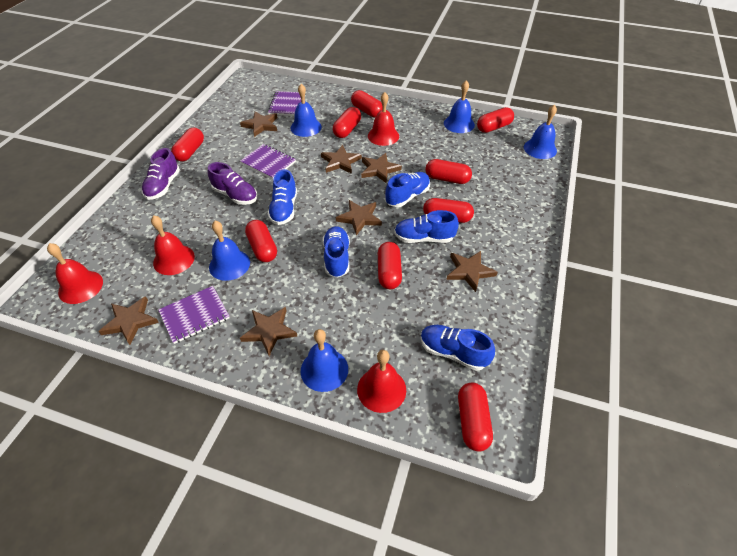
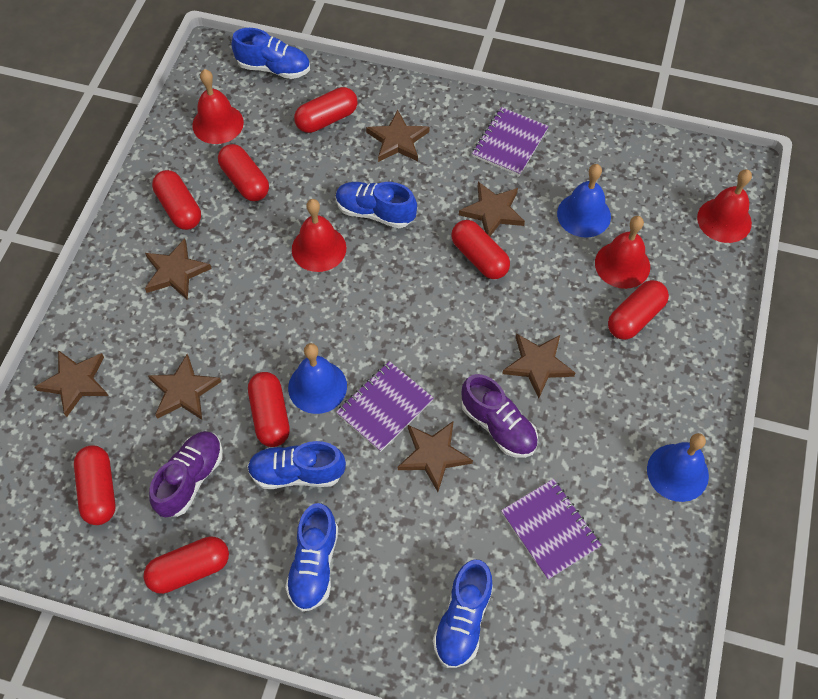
blue bell: [209,221,250,281] [290,84,322,137] [301,329,348,392] [444,80,475,133] [524,104,557,159] = 5 -> [288,343,347,414] [557,164,611,237] [647,433,709,502] = 3
red capsule: [171,128,204,162] [245,220,277,262] [333,107,361,138] [351,90,382,118] [378,242,402,289] [423,198,474,223] [425,159,472,184] [458,383,493,452] [477,107,514,133] = 9 -> [74,446,116,525] [143,536,229,594] [152,170,201,230] [218,144,269,201] [248,372,290,447] [294,87,358,133] [451,220,510,279] [608,280,669,340] = 8

